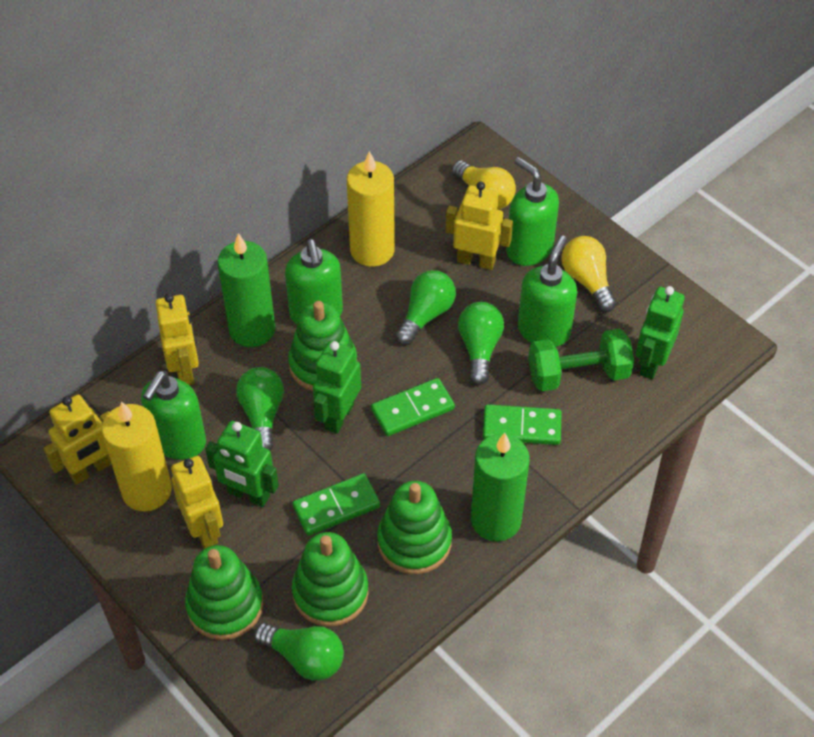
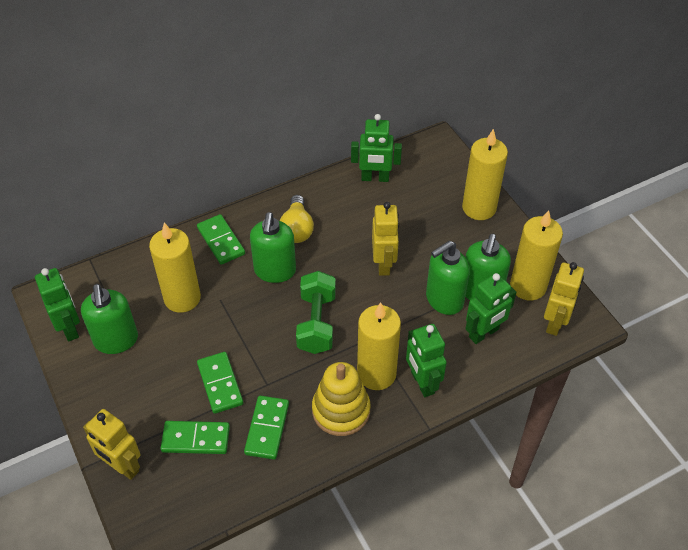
green candle: [217,233,275,347] [471,433,530,542] = 2 -> none = 0
green domino: [293,473,380,536] [371,378,455,436] [483,404,562,445] = 3 -> [161,421,230,454] [197,214,245,265] [197,352,243,414] [244,396,289,459] = 4
green light bulb: [236,367,284,450] [254,623,344,681] [396,270,456,345] [458,302,504,385] = 4 -> none = 0
green robot: [205,421,279,507] [313,341,361,434] [636,286,685,379] = 3 -> [35,268,80,342] [351,114,402,182] [406,324,447,397] [465,273,516,344] = 4
green stacking toy: [185,545,263,640] [288,301,357,391] [292,532,369,627] [377,481,452,574] = 4 -> none = 0
yellow candle: [102,401,172,511] [347,151,395,267] = 2 -> [149,223,201,313] [357,302,401,390] [462,129,508,220] [510,210,563,301] = 4
yellow light bulb: [452,160,516,210] [561,236,616,312] = 2 -> [280,195,314,243] = 1
yellow robot: [43,394,111,485] [156,293,199,385] [171,456,223,549] [446,182,513,270] = 4 -> [83,409,141,480] [372,202,399,276] [544,262,584,336] = 3
yellow stacking toy: none = 0 -> [312,362,371,436] = 1

